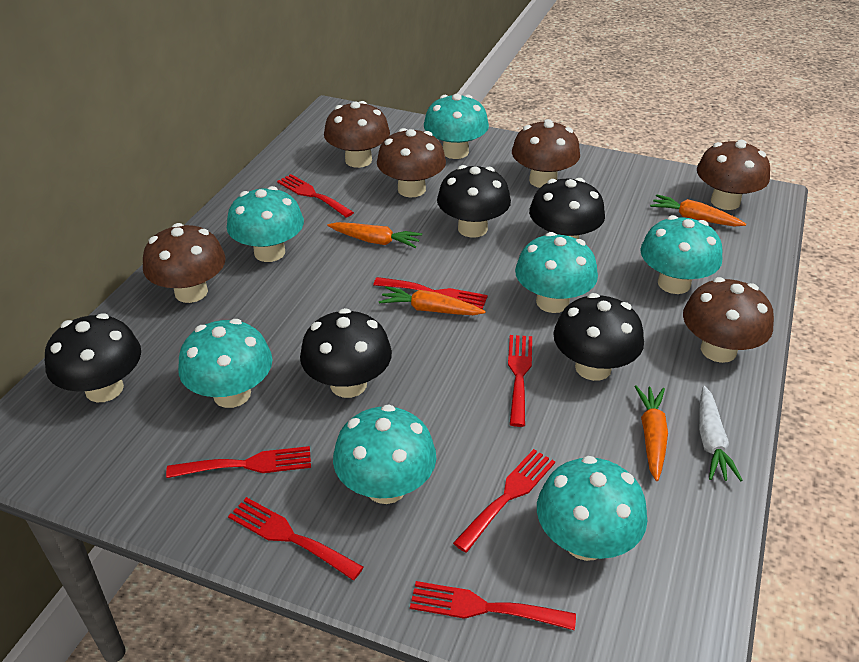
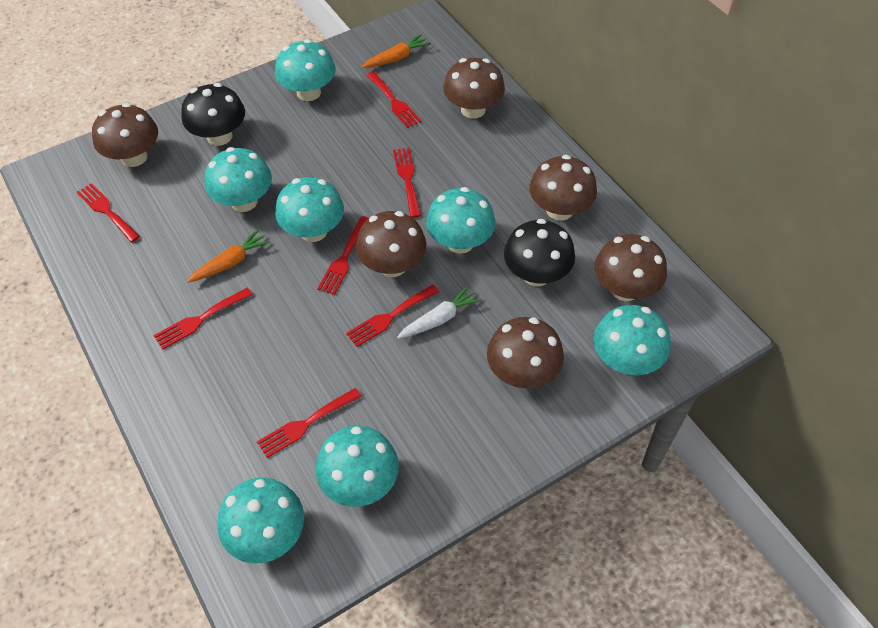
black mushroom: [45,313,141,402] [300,308,392,398] [437,165,511,237] [529,178,605,239] [553,293,644,381] = 5 -> [181,83,245,146] [504,219,575,286] = 2
orange carrot: [328,222,422,248] [379,286,485,315] [634,385,668,481] [650,194,746,227] = 4 -> [187,229,270,283] [362,34,431,68] = 2

